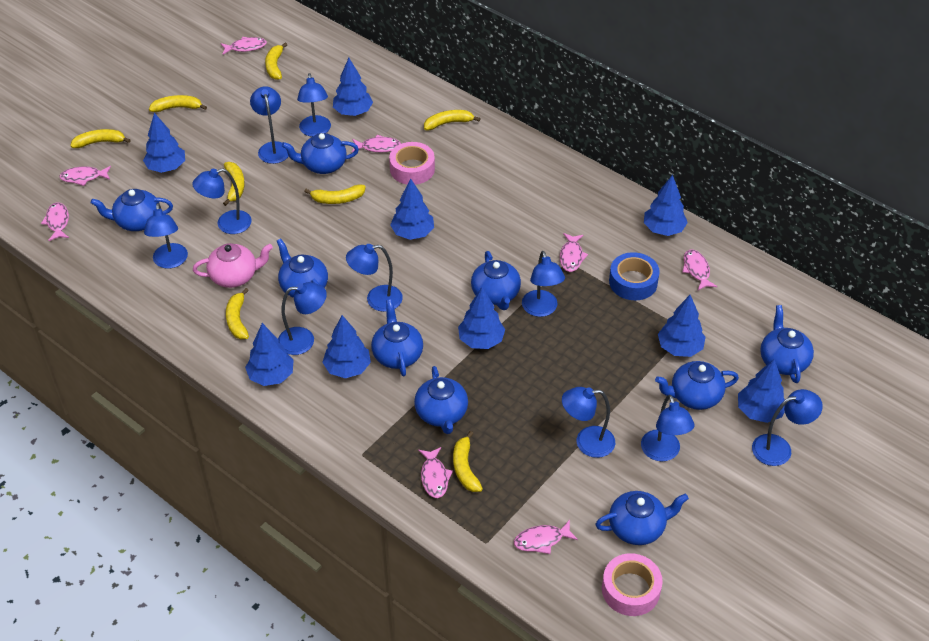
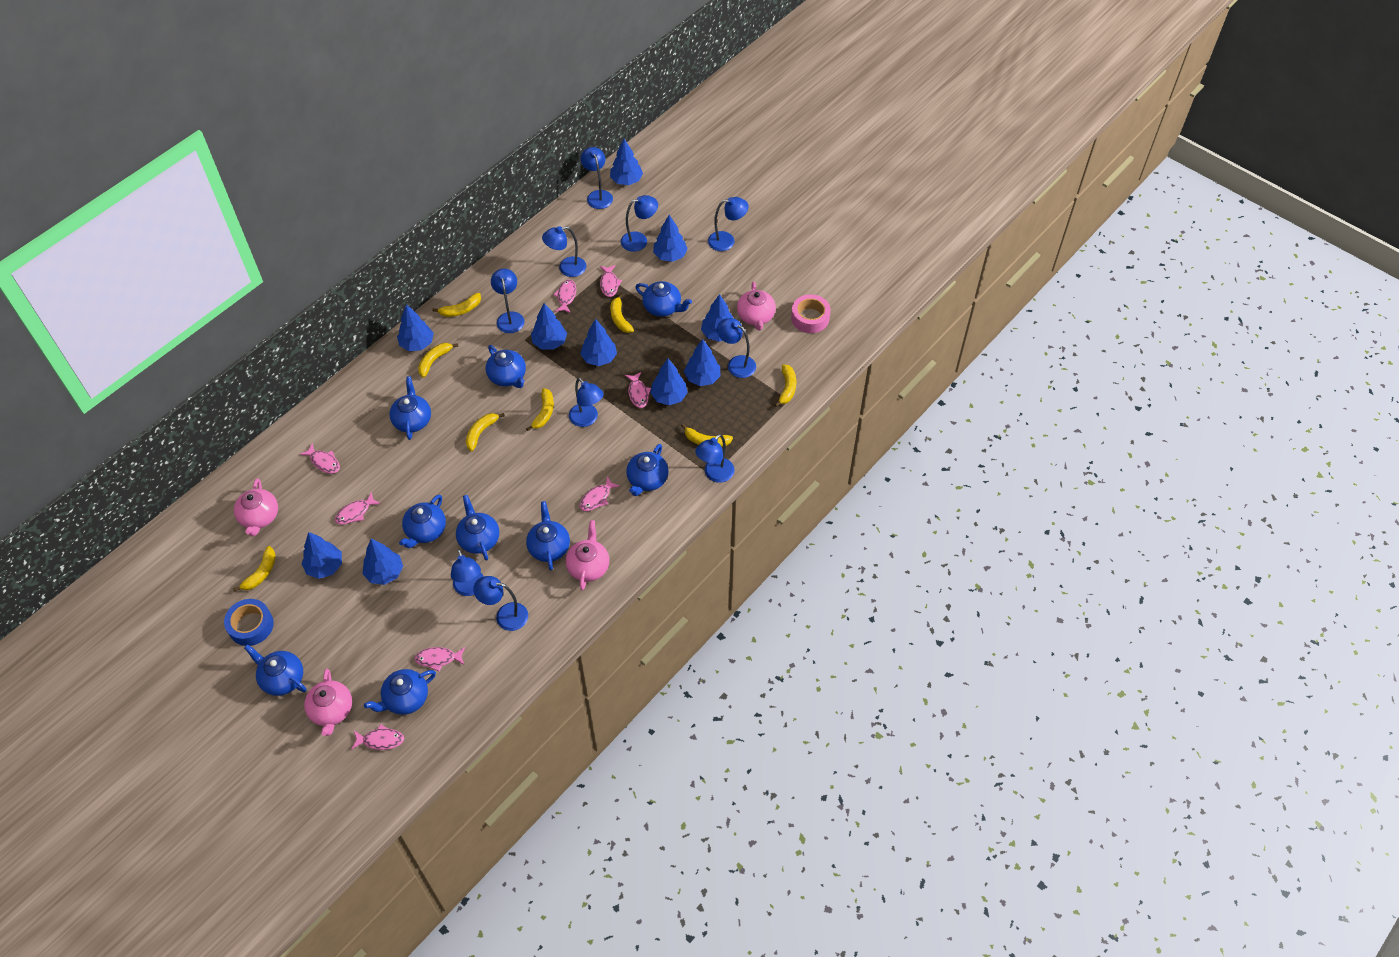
blue tree: [143,113,185,173] [245,323,294,386] [322,315,371,378] [333,58,373,116] [390,179,434,240] [458,287,505,349] [644,175,688,236] [658,295,705,357] [738,359,785,423] = 9 -> [301,532,342,579] [362,539,403,585] [397,304,434,351] [531,303,567,350] [580,319,617,366] [610,139,643,185] [650,359,688,405] [653,215,688,262] [684,339,720,386] [701,294,733,342] = 10
pink tape: [389,142,435,185] [602,553,663,616] = 2 -> [791,294,830,333] = 1
pink teapot: [193,243,273,288] = 1 -> [234,478,278,536] [304,669,352,736] [565,520,609,590] [737,282,776,331] = 4

